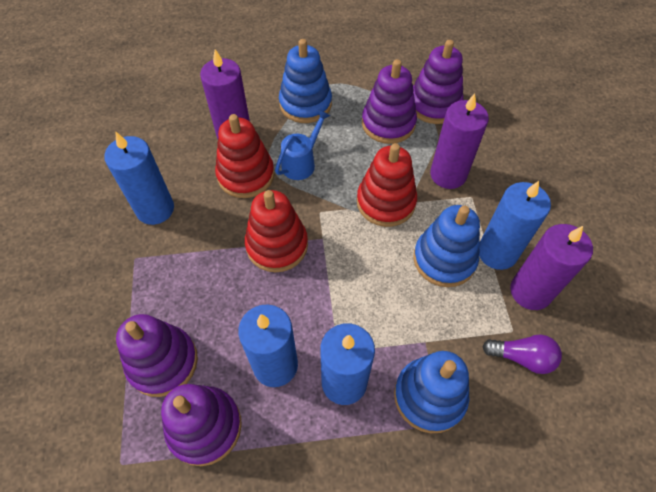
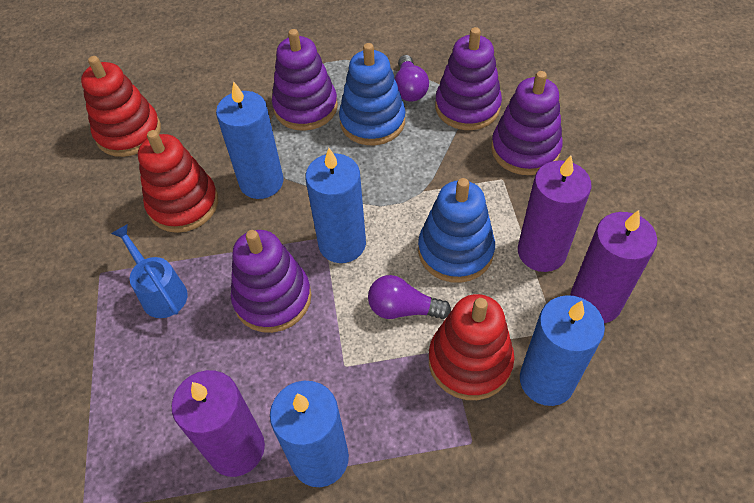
blue stacking toy: [279,39,332,123] [394,351,469,433] [413,205,480,287] = 3 -> [339,43,405,145] [418,178,495,283] = 2
purple light bulb: [482,335,562,374] = 1 -> [368,275,451,319] [395,55,429,102] = 2

